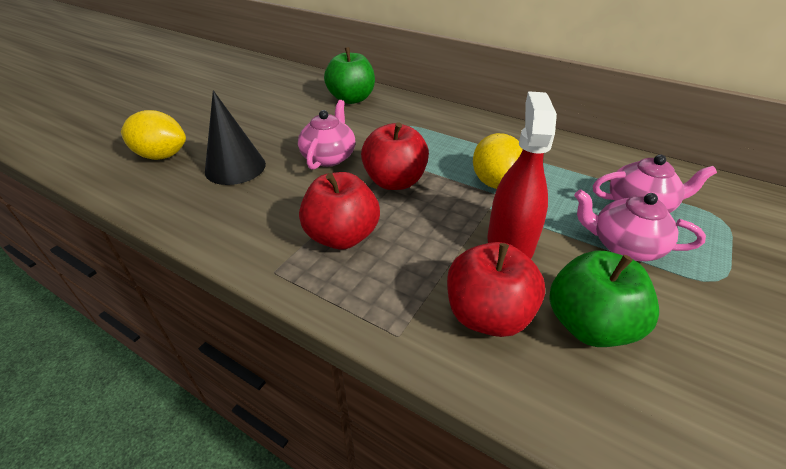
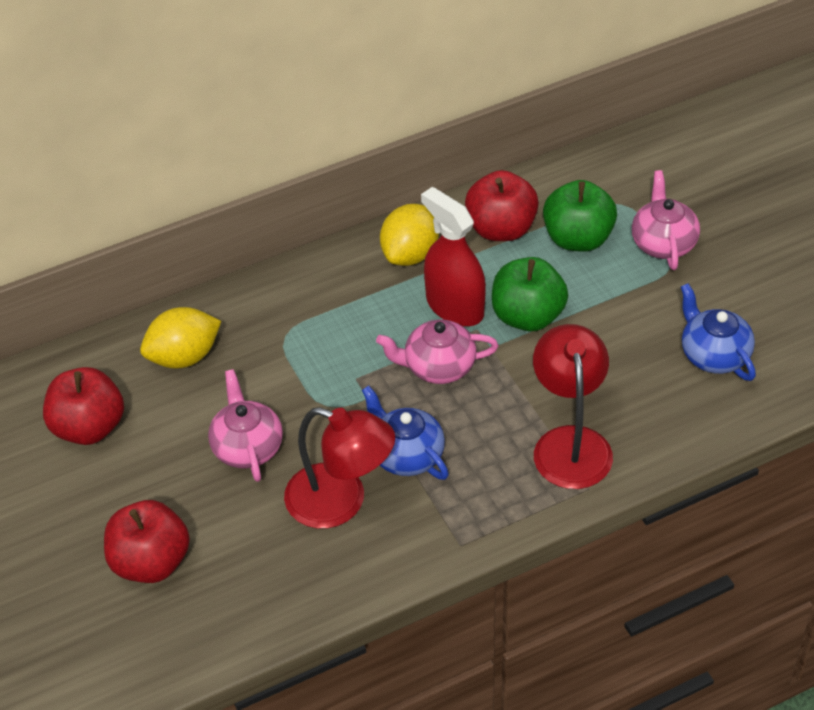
black cone: [205,90,266,185] = 1 -> none = 0
blue teapot: none = 0 -> [362,385,449,480] [681,283,756,381] = 2
red lamp: none = 0 -> [284,407,395,529] [533,324,613,489] = 2

